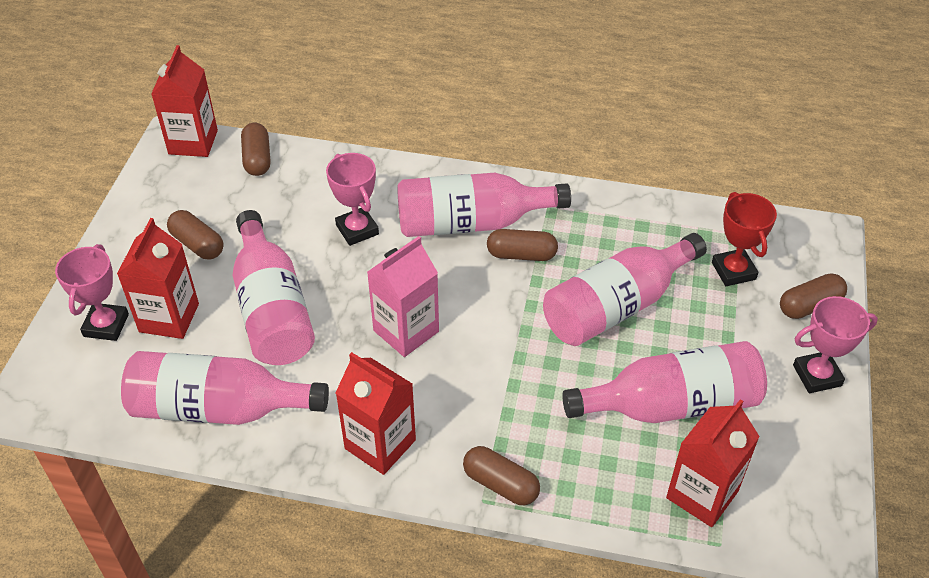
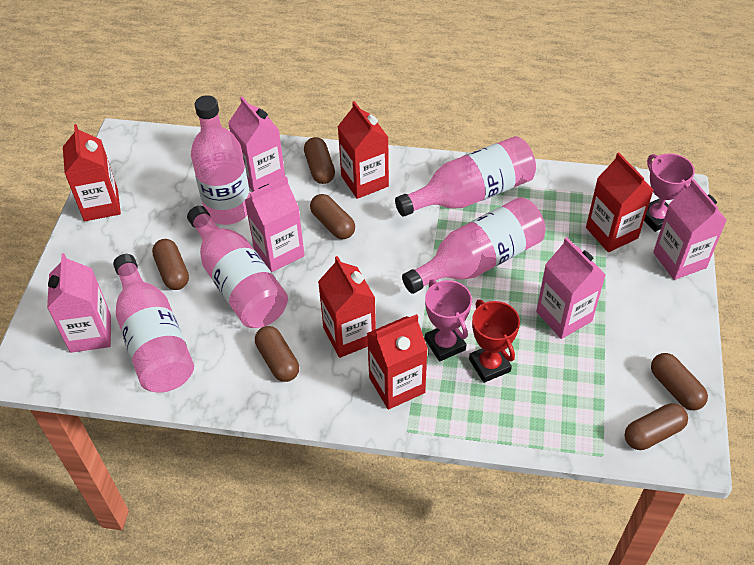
brown capsule: [167,210,223,260] [241,123,270,176] [463,446,540,505] [487,229,558,261] [780,274,847,319] = 5 -> [152,239,189,290] [255,326,299,382] [304,137,335,184] [310,194,355,239] [624,403,688,450] [651,353,708,410] = 6
pink carton: [367,236,439,357] = 1 -> [47,253,111,353] [228,96,285,192] [245,177,305,272] [536,237,606,339] [653,179,727,280] = 5
pink trophy: [55,244,129,341] [326,153,379,246] [793,296,878,393] = 3 -> [425,280,472,362] [644,153,695,232] = 2
red carton: [117,218,199,339] [151,45,218,157] [336,352,416,475] [666,399,760,527] = 4 -> [63,124,121,221] [318,256,376,358] [338,101,389,199] [367,314,428,410] [586,153,654,252] = 5

